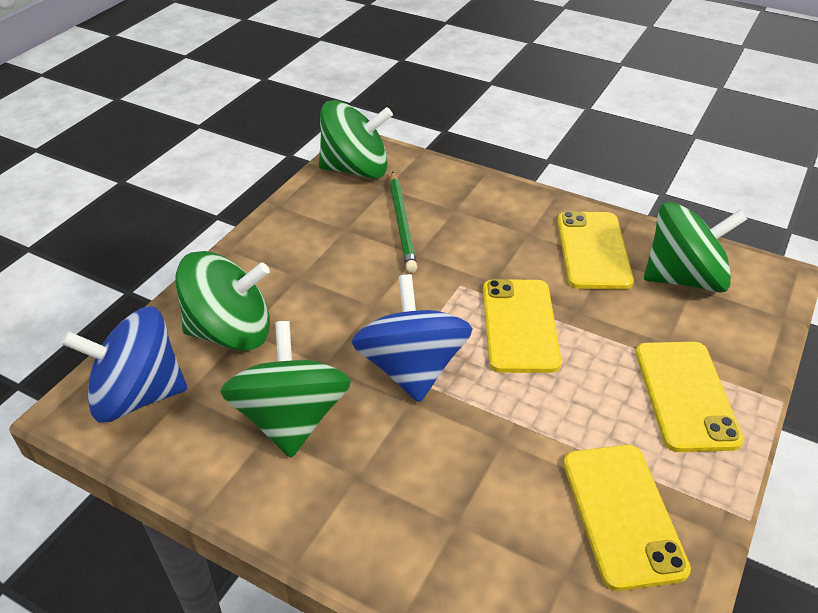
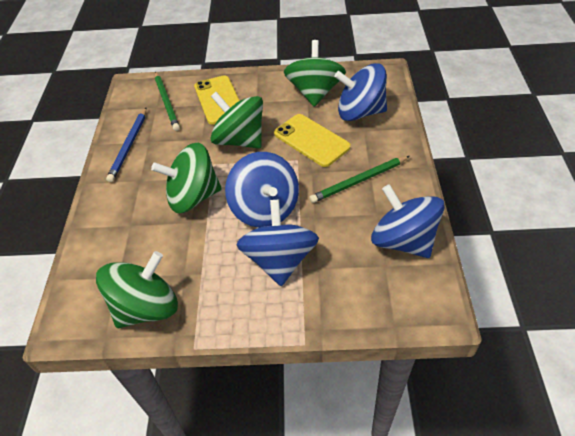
blue pencil: none = 0 -> [106,108,146,182] = 1
blue spinning top: [61,306,187,422] [352,274,473,403] = 2 -> [225,152,299,228] [237,199,319,286] [334,63,387,121] [371,184,445,258] = 4
green pencil: [390,171,417,273] = 1 -> [155,72,180,131] [309,156,410,203] = 2
yellow phone: [483,279,562,373] [557,211,634,289] [563,445,691,591] [636,342,744,452] = 4 -> [194,75,240,125] [274,114,351,167] = 2

